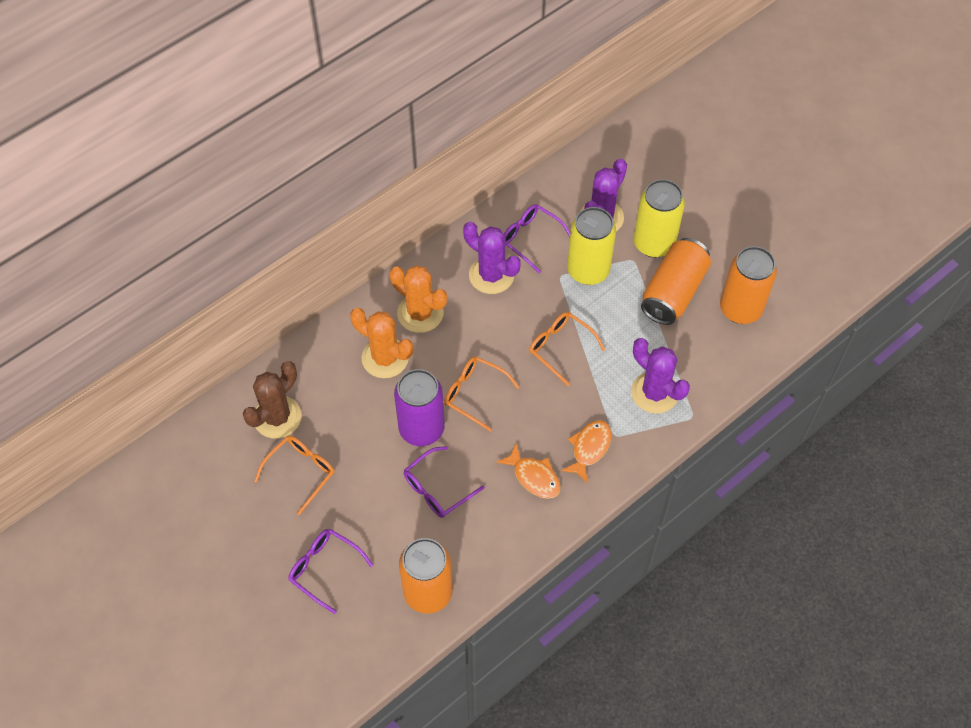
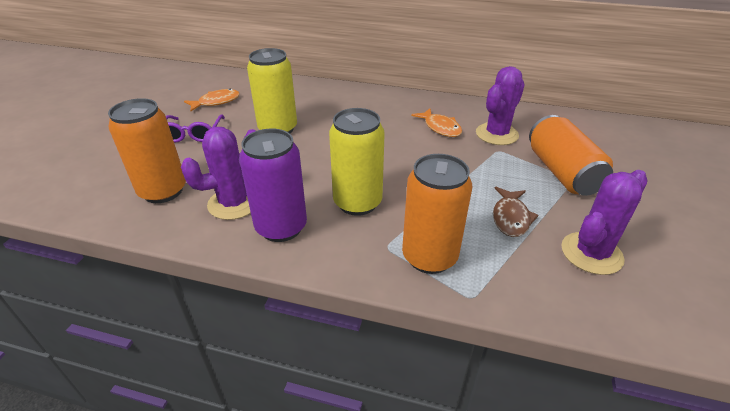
brown cactus: [243,361,302,438] = 1 -> none = 0
brown fish: none = 0 -> [493,187,538,237] = 1
orange cactus: [350,308,413,378] [390,265,447,333] = 2 -> none = 0
orange glasses: [254,436,335,515] [444,356,519,432] [529,312,605,386] = 3 -> none = 0
purple glasses: [288,529,373,614] [404,446,485,518] [504,204,570,273] = 3 -> [166,114,225,143] = 1

